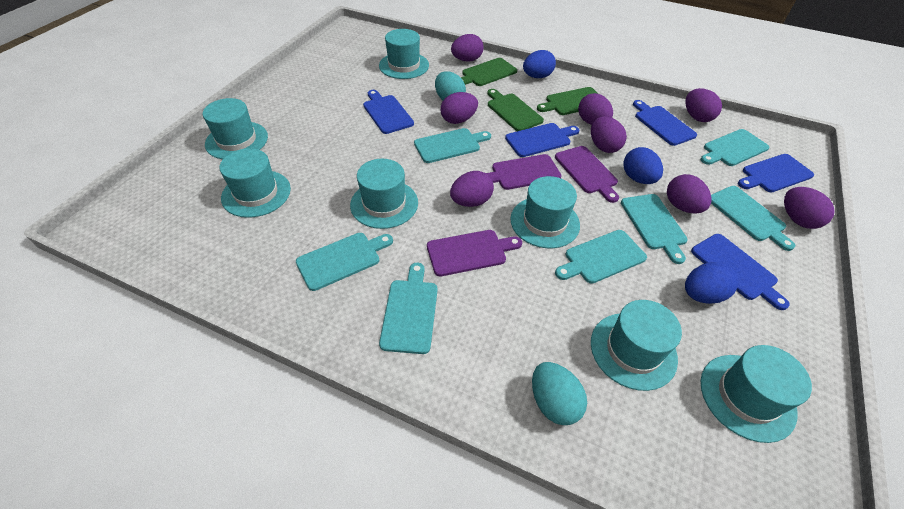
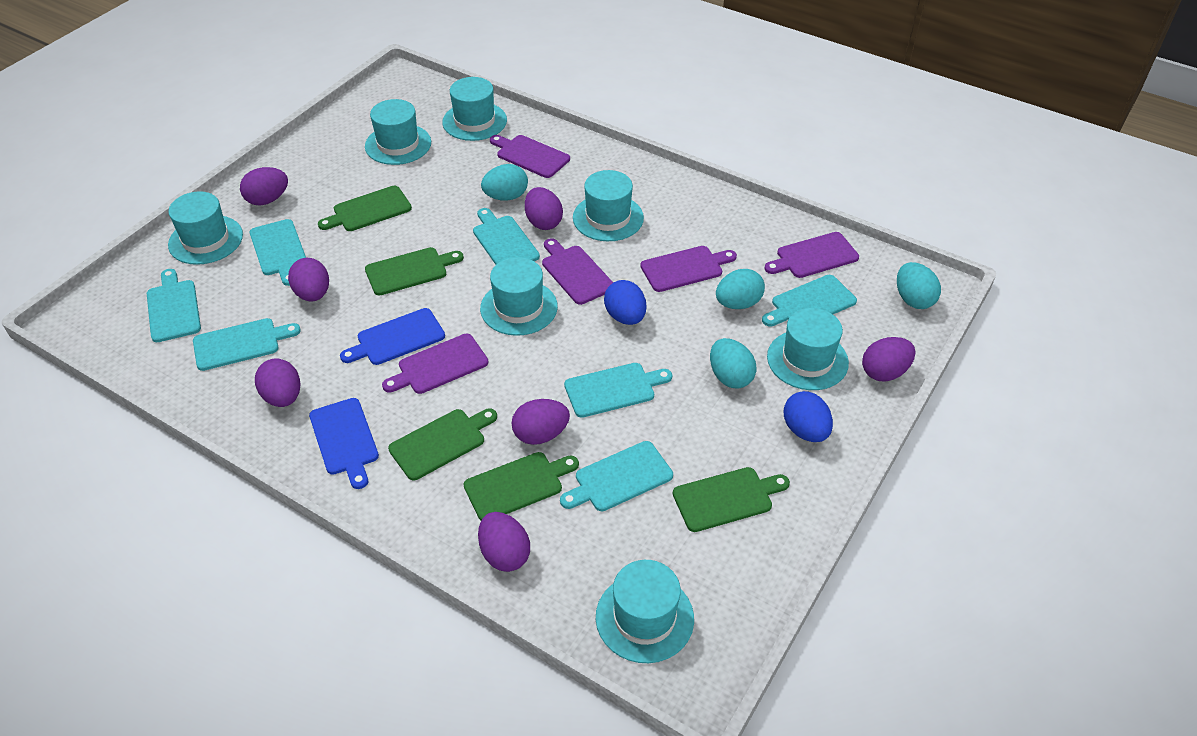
blue cutting board: [363,90,414,134] [505,123,579,157] [633,100,697,146] [691,234,790,310] [738,154,814,192] = 5 -> [309,398,379,489] [340,308,445,365] = 2
blue egg: [523,50,556,78] [623,147,663,184] [685,262,739,304] = 3 -> [604,280,646,325] [784,391,833,442] = 2
green cutting board: [461,58,517,86] [487,89,544,131] [537,87,598,115] = 3 -> [318,186,412,231] [365,247,464,296] [388,408,497,480] [463,452,579,520] [673,467,790,532] = 5
purple cutting board: [427,230,522,276] [486,154,562,190] [555,146,619,203] = 3 -> [382,334,488,394] [490,135,570,178] [542,238,613,305] [640,246,737,292] [764,232,859,278] = 5
purple egg: [441,92,478,124] [450,171,494,207] [451,34,484,62] [578,93,613,125] [591,116,627,153] [667,174,712,214] [685,88,722,122] [784,187,835,229] = 8 -> [240,167,288,206] [255,359,300,407] [288,258,329,302] [478,512,530,572] [511,399,570,445] [525,187,563,230] [862,337,916,382] = 7
turquoise egg: [435,71,466,100] [532,362,587,425] = 2 -> [481,164,528,201] [710,338,757,388] [716,269,765,309] [897,262,941,309] = 4

